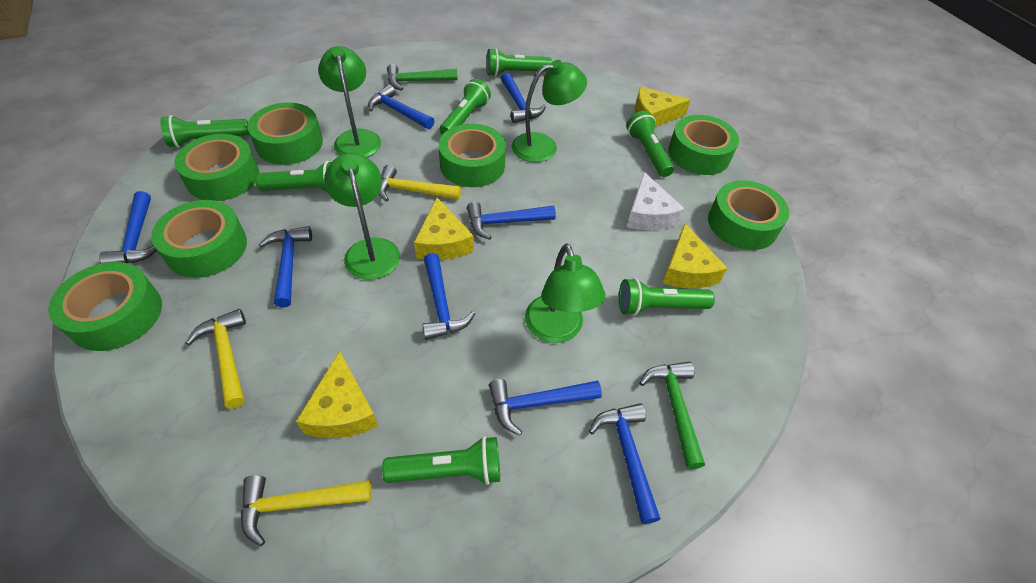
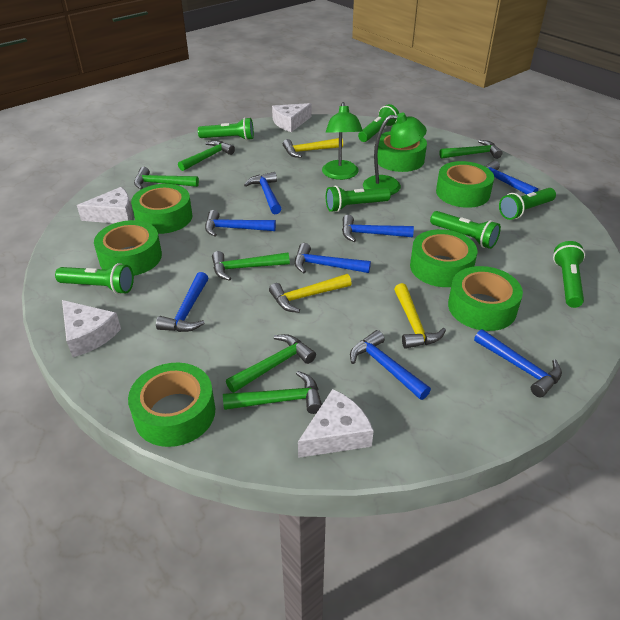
green hammer: [387,64,458,91] [639,362,705,469] = 2 -> [134,167,199,189] [178,140,235,171] [212,251,290,281] [223,371,322,414] [226,334,316,393] [439,140,502,159] = 6
green lamp: [318,46,381,158] [324,153,400,280] [512,60,587,162] [525,243,606,343] = 4 -> [322,102,363,180] [363,113,427,195] = 2
white cheese: [626,172,685,230] = 1 -> [62,300,121,357] [77,187,132,223] [272,103,311,132] [298,389,374,458] = 4
yellow cheese: [296,351,378,438] [414,197,474,260] [635,87,691,127] [662,224,727,288] = 4 -> none = 0

